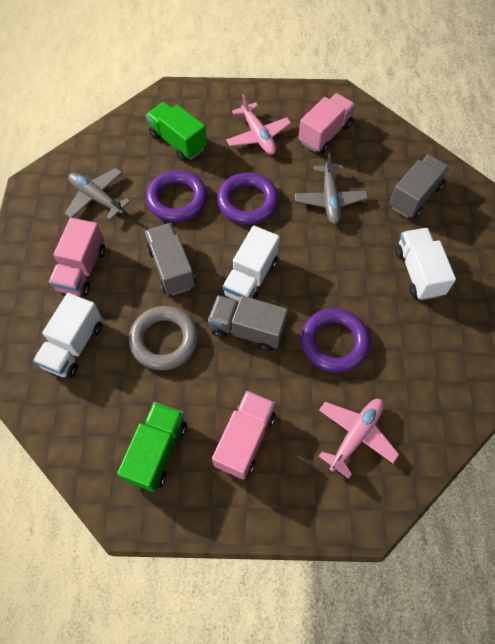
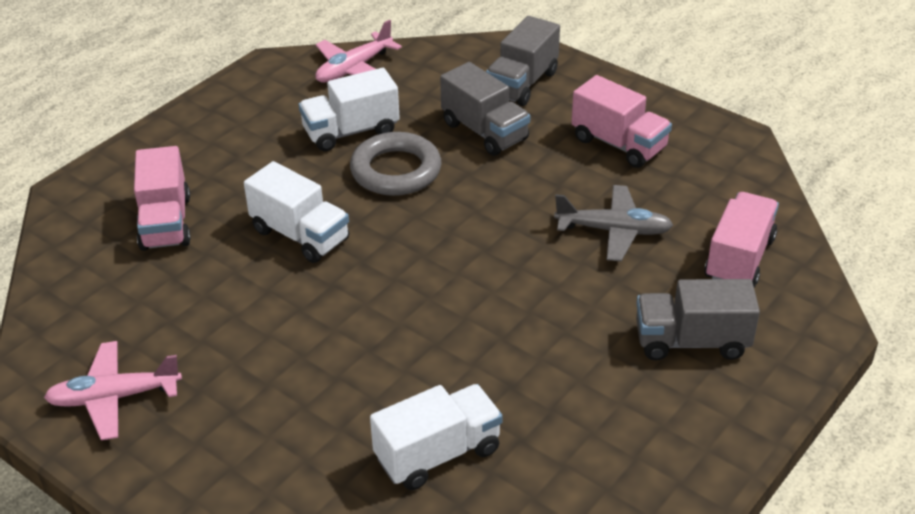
green truck: [117,402,187,492] [146,102,207,161] = 2 -> none = 0
grey plane: [65,168,130,220] [295,153,368,225] = 2 -> [554,185,673,261] = 1
purple ring: [146,170,207,222] [217,172,278,225] [301,308,370,373] = 3 -> none = 0

